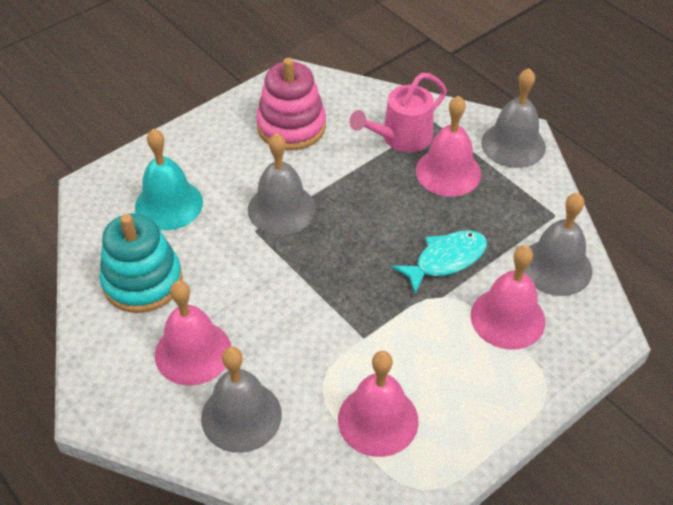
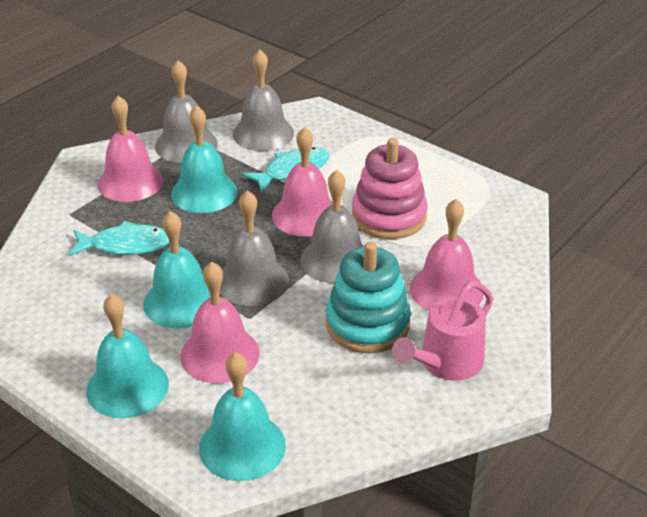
turquoise bell: [135,129,203,230] = 1 -> [86,294,169,418] [143,211,210,328] [171,106,238,213] [199,352,286,481] = 4
turquoise fish: [392,230,487,293] = 1 -> [69,221,169,256] [242,147,330,192] = 2

